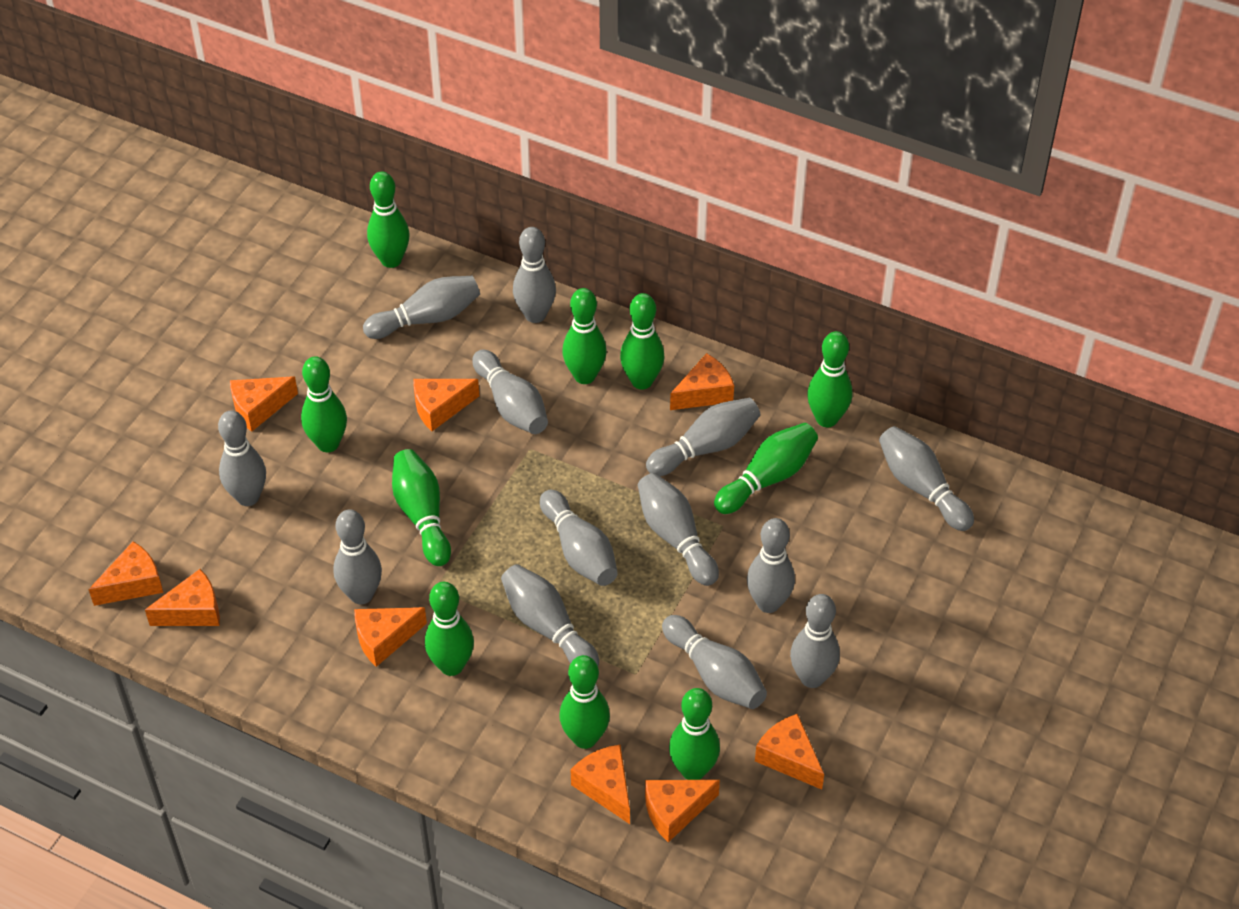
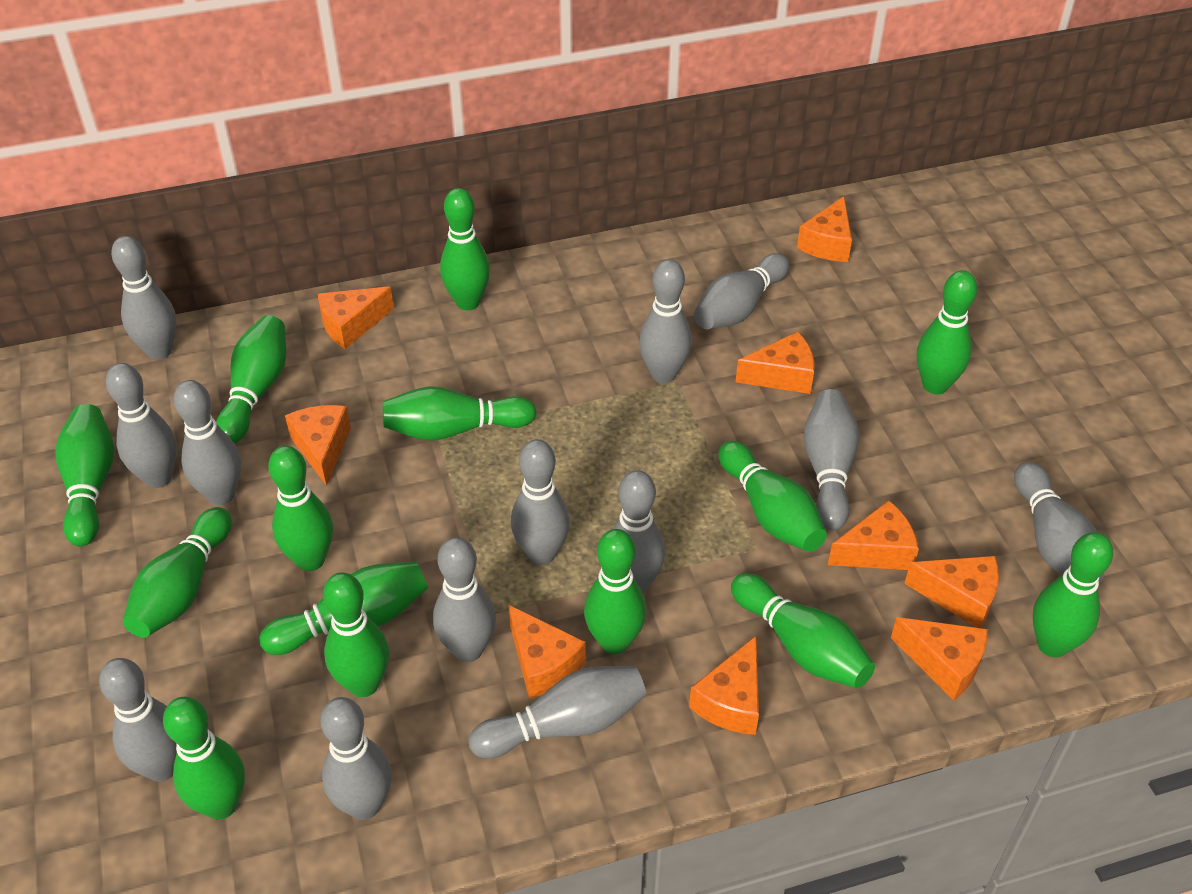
green bowling pin: [301,356,347,452] [367,172,410,268] [392,449,451,566] [425,582,474,676] [559,655,610,749] [562,288,607,384] [620,293,665,390] [669,688,720,780] [714,423,818,514] [807,331,852,427] = 10 -> [55,404,114,546] [123,507,232,638] [163,697,245,820] [216,315,286,443] [259,561,428,655] [268,446,333,571] [323,572,389,697] [383,386,536,441] [440,188,490,310] [584,529,646,654] [718,441,827,552] [731,573,875,688] [917,270,977,394] [1033,532,1113,657] = 14

